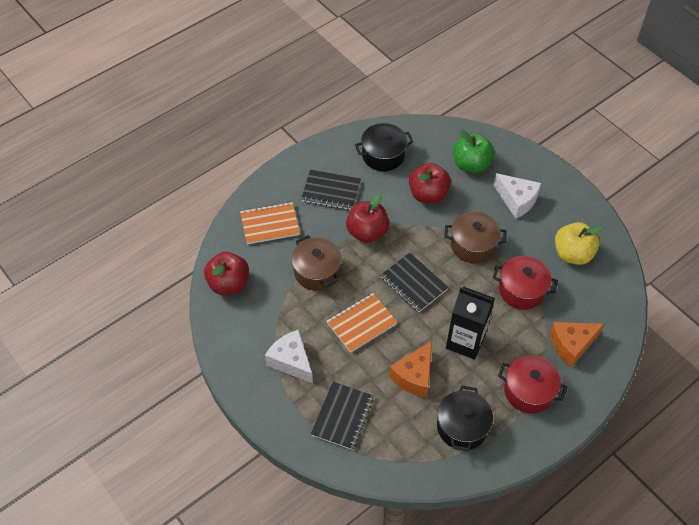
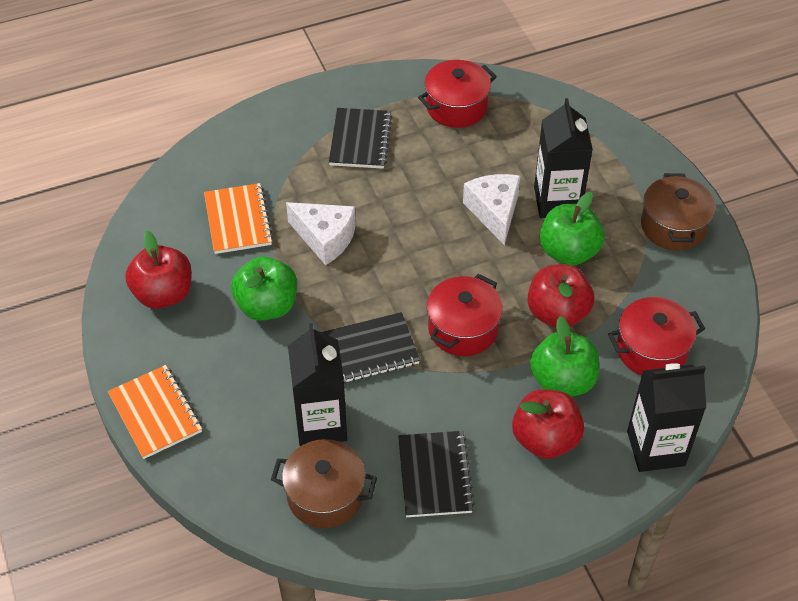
black carton: [446,287,495,360] = 1 -> [288,323,347,446] [534,98,593,218] [627,363,706,472] = 3
black pot: [355,123,413,171] [437,385,493,451] = 2 -> none = 0
green apple: [453,130,494,173] = 1 -> [231,257,297,321] [530,316,599,397] [540,192,604,266] = 3
orange cheese: [389,341,432,397] [550,322,604,368] = 2 -> none = 0
red pot: [493,256,558,310] [498,355,568,414] = 2 -> [418,60,497,128] [427,274,503,356] [608,297,705,375] = 3
yellow apple: [555,222,602,265] = 1 -> none = 0

